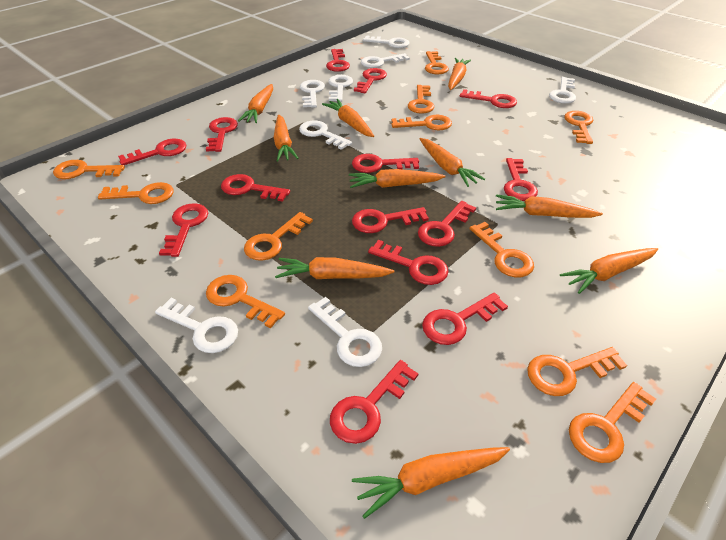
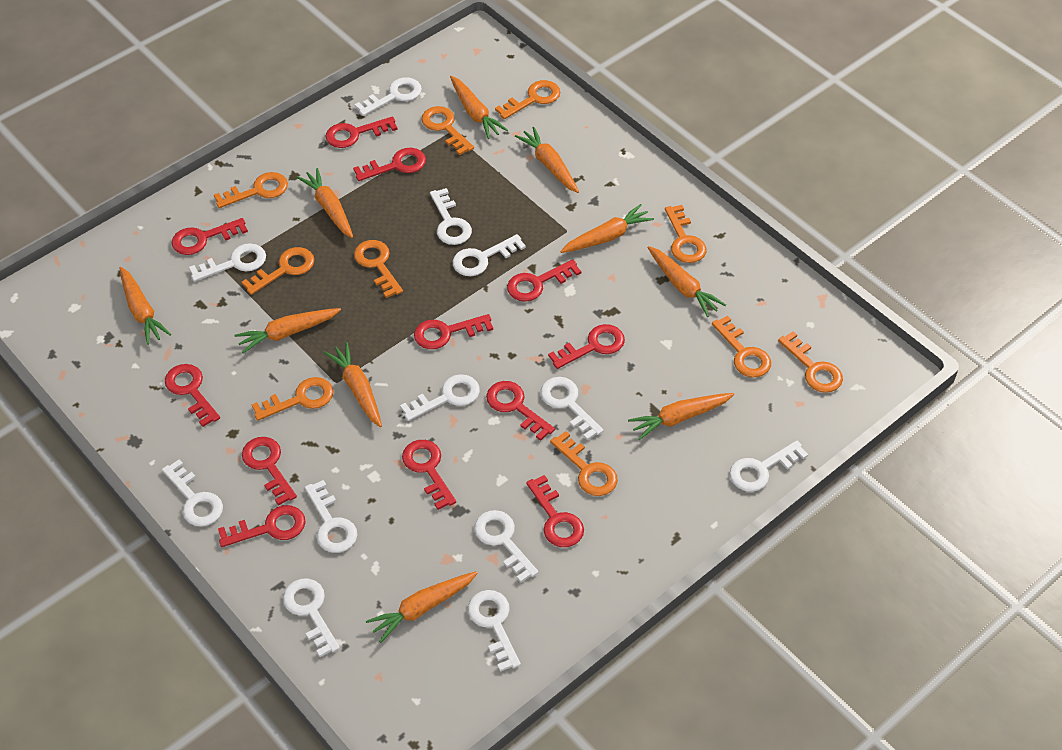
orange key: [53,160,125,179] [98,182,174,204] [206,275,285,328] [244,212,313,261] [391,115,452,130] [408,85,434,114] [425,51,449,74] [470,222,534,277] [527,347,627,396] [564,111,593,144] [569,382,656,463] = 11 -> [214,172,288,208] [242,247,315,295] [252,377,333,421] [354,240,403,298] [422,106,474,155] [495,80,560,119] [550,431,618,496] [665,205,707,263] [712,316,771,377] [778,331,843,393] = 10
red key: [118,139,187,165] [159,203,208,257] [206,117,238,152] [221,174,290,202] [326,49,350,72] [330,360,419,444] [352,154,419,173] [352,207,429,233] [354,68,387,93] [368,240,449,285] [418,201,476,247] [422,293,508,345] [460,89,517,108] [504,158,538,201] = 14 -> [165,364,220,427] [172,218,248,255] [218,505,305,547] [242,437,297,506] [325,116,398,148] [353,148,426,181] [402,440,456,510] [414,314,493,349] [486,381,555,441] [507,259,581,302] [526,475,584,547] [548,324,625,369] = 12
white key: [155,298,238,353] [299,120,352,150] [300,80,325,108] [308,297,382,367] [328,75,353,102] [361,53,410,68] [363,35,409,48] [549,77,576,103] = 8 -> [162,459,223,527] [189,243,266,282] [283,579,340,657] [305,480,357,553] [355,77,422,116] [400,374,480,421] [430,188,472,245] [453,234,526,276] [468,590,521,672] [474,510,538,582] [541,377,603,440] [730,441,808,492] = 12

